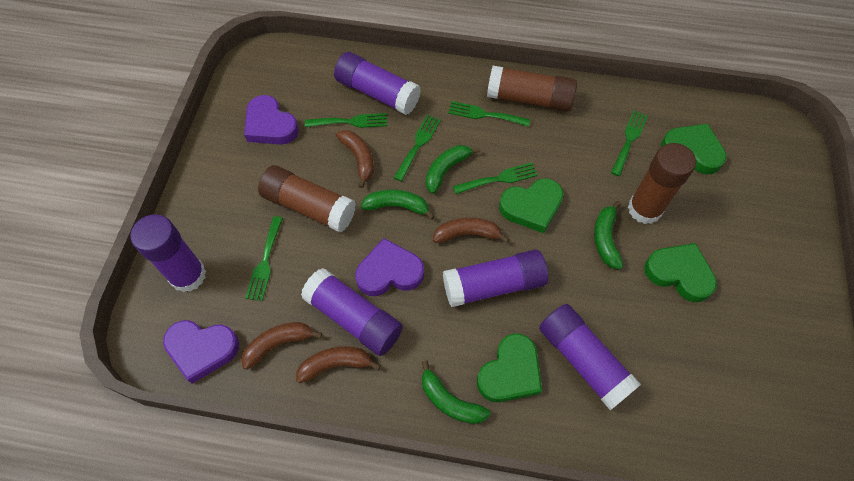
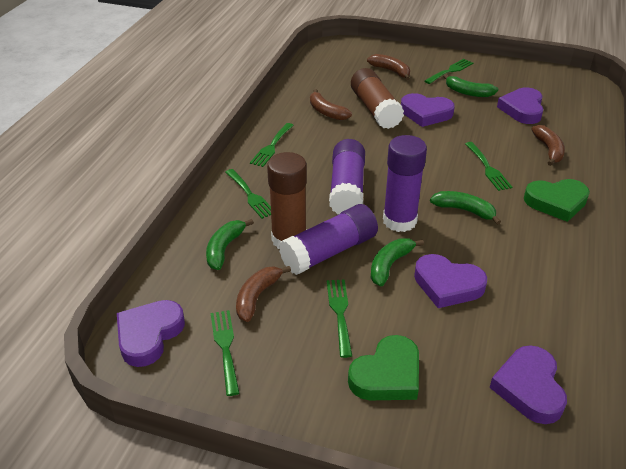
brown glue stick: [258,165,356,232] [487,66,577,112] [628,143,696,224] = 3 -> [267,152,307,249] [351,68,404,129] = 2
green heart: [477,333,542,402] [499,178,564,233] [644,243,717,302] [661,124,727,174] = 4 -> [348,335,419,400] [524,179,590,222] = 2
purple glue stick: [131,214,206,292] [301,268,403,356] [334,52,421,115] [443,250,548,307] [539,304,641,410] = 5 -> [279,204,378,275] [329,139,365,215] [383,135,427,232] = 3
purple heart: [163,320,239,384] [244,95,299,145] [355,238,424,296] = 3 -> [117,300,185,367] [401,93,455,127] [414,254,487,308] [489,345,567,424] [497,87,544,124] = 5

